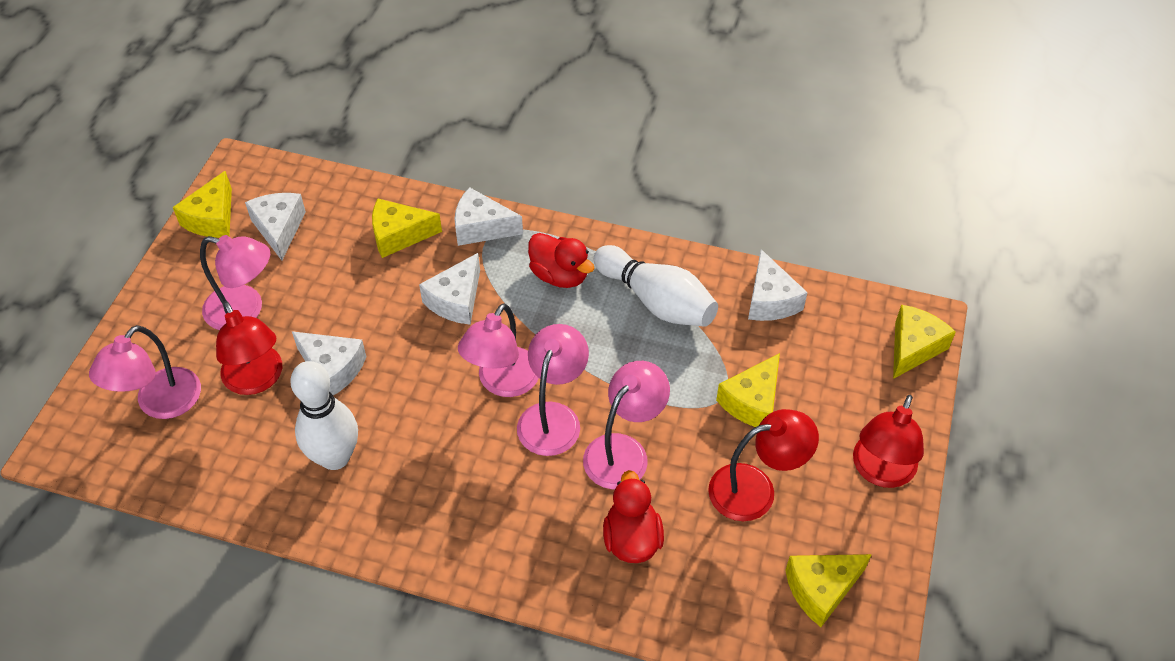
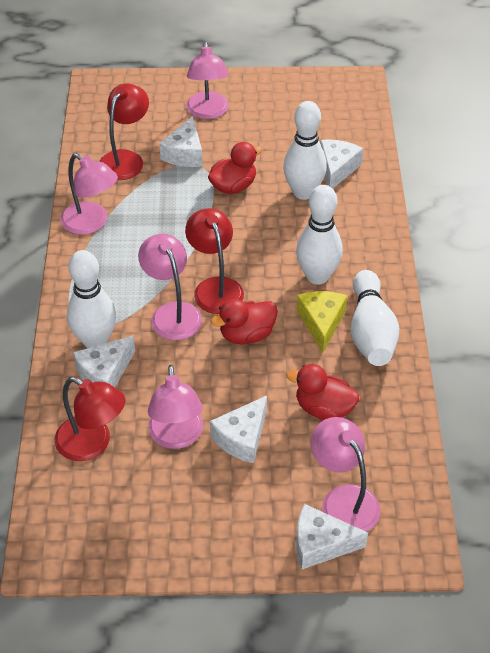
red duck: [528,233,594,288] [603,470,664,563] = 2 -> [208,142,262,194] [211,299,278,344] [286,364,359,420] = 3
white bowling pin: [290,361,358,470] [594,245,718,327] = 2 -> [67,250,116,348] [283,101,327,200] [296,185,343,285] [351,270,399,366] = 4
yellow cheese: [173,171,232,238] [372,199,442,258] [716,353,780,427] [785,554,872,627] [893,305,956,379] = 5 -> [297,291,347,353] = 1

